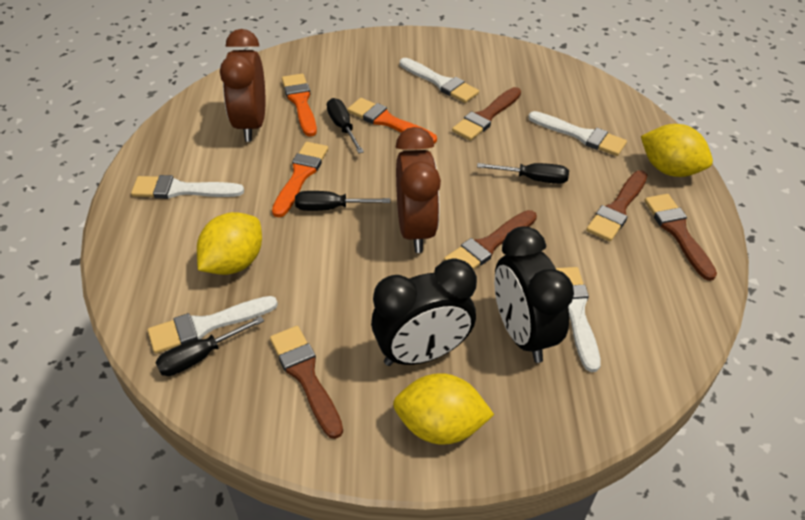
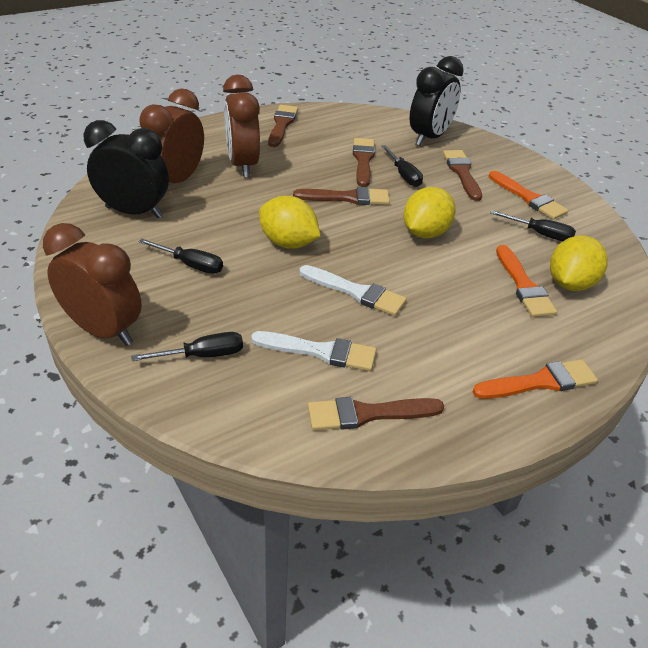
brown clock: [220,29,265,142] [395,127,441,253] = 2 -> [43,223,142,346] [139,89,204,183] [223,75,260,178] = 3
white brush: [131,175,244,199] [148,296,278,354] [400,58,479,103] [528,111,627,156] [556,267,601,372] = 5 -> [251,331,376,371] [299,265,407,316] = 2

